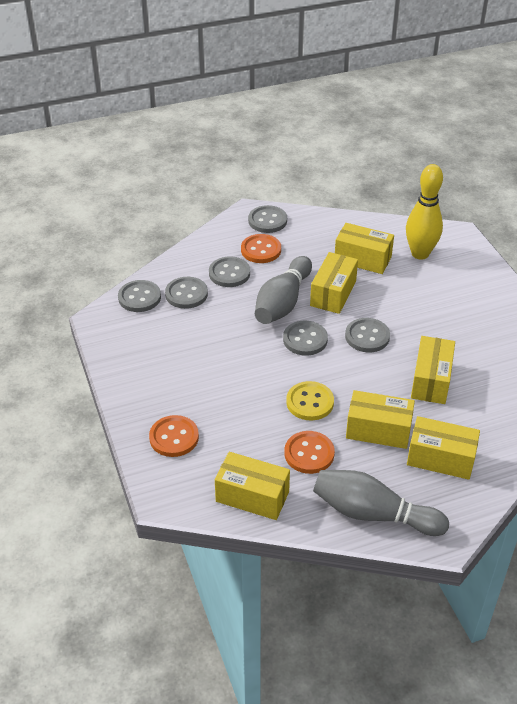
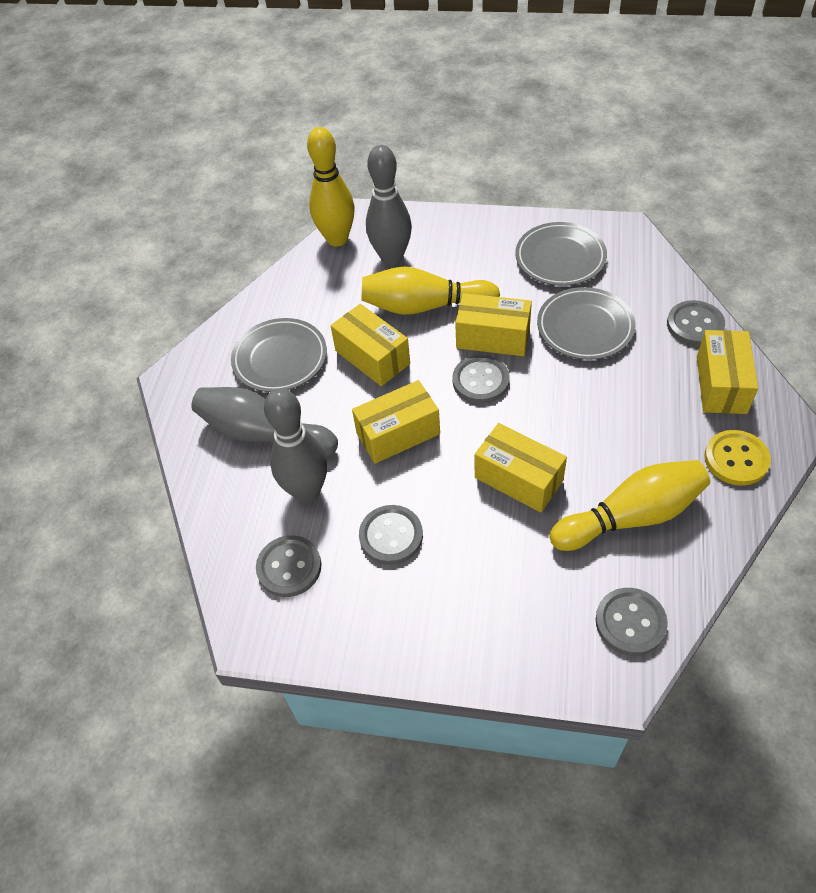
grey bowling pin: [255,256,312,324] [313,470,449,536] = 2 -> [191,387,338,457] [264,388,327,503] [366,145,412,265] = 3
grey button: [118,280,161,312] [165,277,208,309] [209,256,250,287] [248,205,287,233] [283,321,328,356] [345,318,390,352] = 6 -> [256,535,322,597] [359,505,423,565] [452,355,510,404] [596,588,668,656] [667,300,725,346] = 5
grey plate: none = 0 -> [231,318,327,392] [515,222,607,286] [537,287,635,360] = 3
orange button: [149,415,199,457] [241,234,281,263] [284,431,335,474] = 3 -> none = 0
yellow bowling pin: [406,164,443,260] = 1 -> [307,127,355,246] [362,266,500,315] [550,460,710,551] = 3
yellow box: [215,452,290,520] [310,252,358,314] [335,223,394,274] [346,390,415,449] [407,416,480,480] [411,336,455,404] = 6 -> [330,304,410,386] [352,380,440,464] [455,293,532,356] [475,423,567,513] [697,330,758,414] = 5

